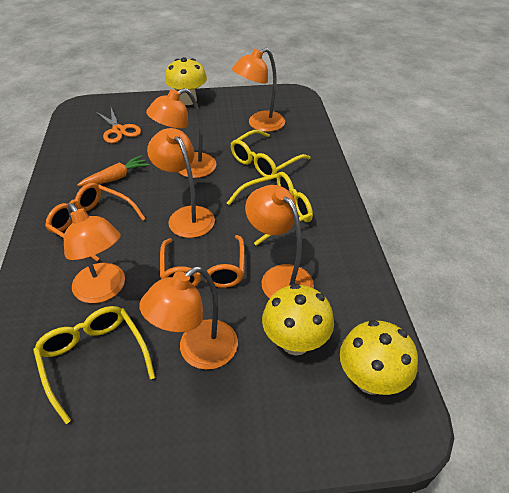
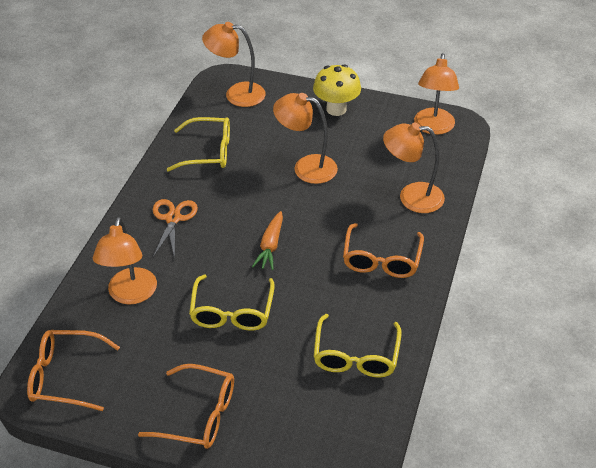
orange glasses: [45,183,146,261] [160,235,245,288] = 2 -> [27,330,120,411] [138,364,234,449] [343,223,424,278] = 3
orange lamp: [64,203,125,303] [139,266,238,370] [146,88,216,178] [147,128,215,238] [232,48,285,132] [245,185,314,298] = 6 -> [93,217,157,304] [202,22,266,107] [273,93,338,184] [383,122,445,213] [414,53,459,135] = 5
yellow mushroom: [165,57,207,105] [262,284,334,355] [340,320,418,395] = 3 -> [313,64,361,116] = 1

